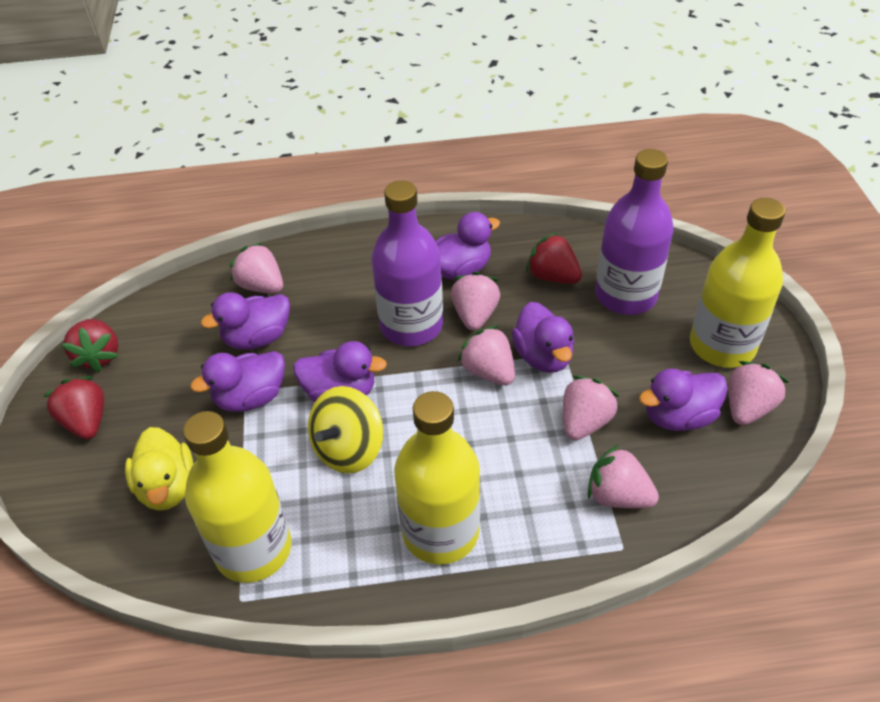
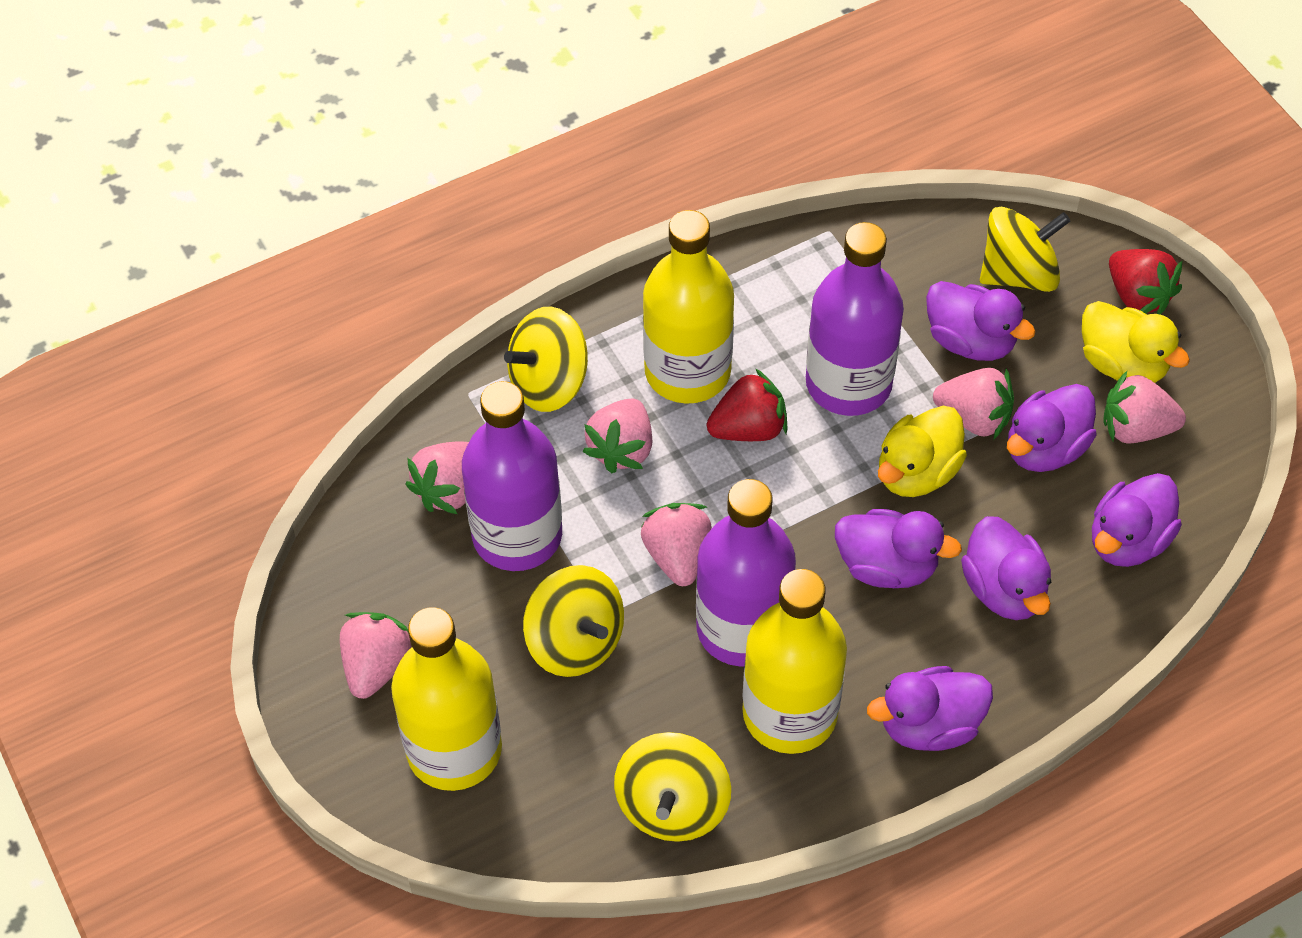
purple bottle: [372,180,443,346] [595,149,674,315] = 2 -> [462,381,562,571] [696,479,796,667] [806,222,904,416] = 3
red strawberry: [43,376,104,440] [61,319,119,372] [526,232,582,284] = 3 -> [707,369,788,441] [1109,249,1182,314] = 2
yellow duck: [125,427,193,511] = 1 -> [878,406,967,497] [1082,301,1190,383] = 2
yellow spinning top: [308,386,383,473] = 1 -> [504,307,588,412] [523,565,624,677] [614,732,731,842] [980,207,1070,292] = 4

